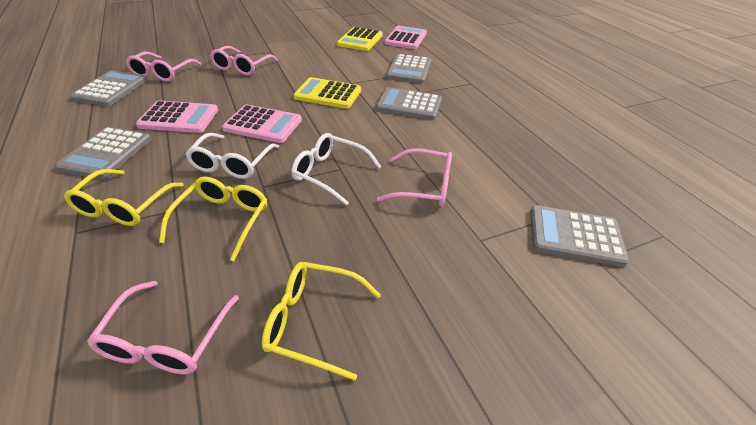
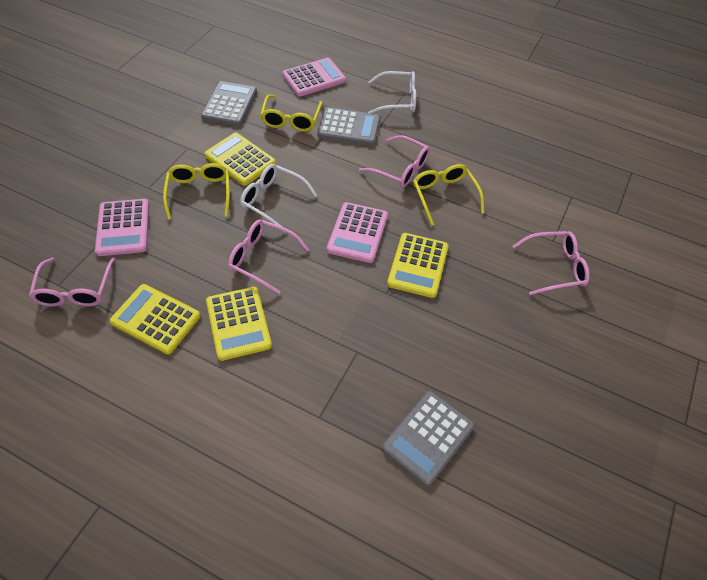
grey calculator: [55,127,151,179] [70,70,147,106] [376,87,442,120] [386,54,431,83] [530,205,629,267] = 5 -> [201,81,257,126] [317,107,380,145] [382,391,474,486] = 3
yellow calculator: [293,77,361,109] [337,27,383,51] = 2 -> [110,284,200,354] [204,133,276,186] [206,287,272,361] [387,233,449,298] = 4

